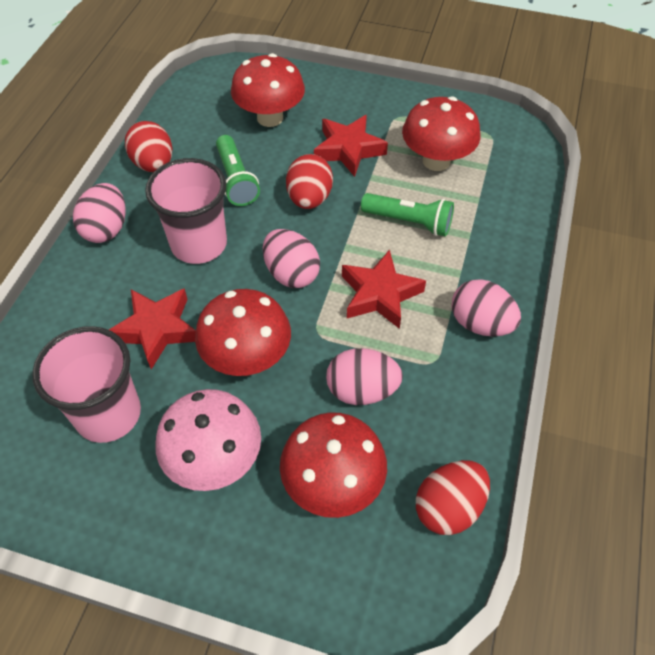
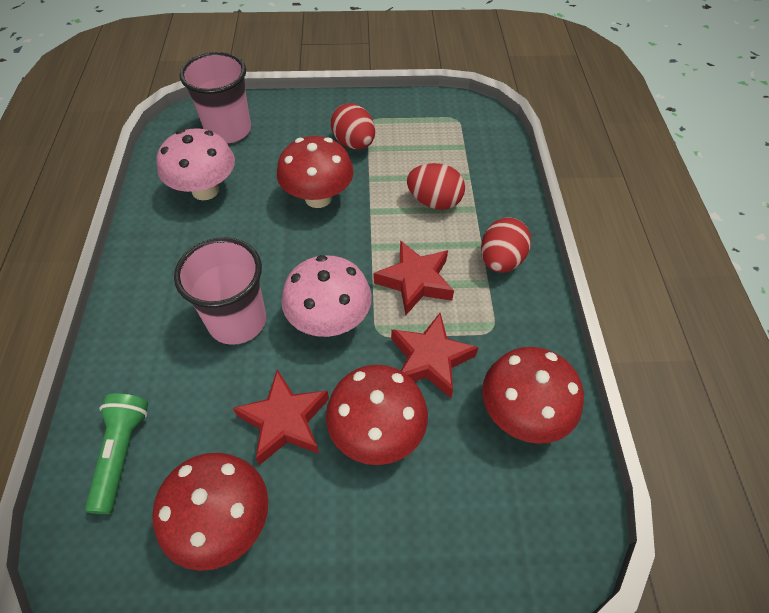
green flashlight: [216,135,260,206] [361,193,454,237] = 2 -> [85,393,148,514] = 1
pink egg: [73,183,126,243] [263,229,320,288] [326,348,403,405] [452,279,521,337] = 4 -> none = 0
pink mushroom: [155,389,261,491] = 1 -> [156,128,235,200] [281,255,372,337] = 2

